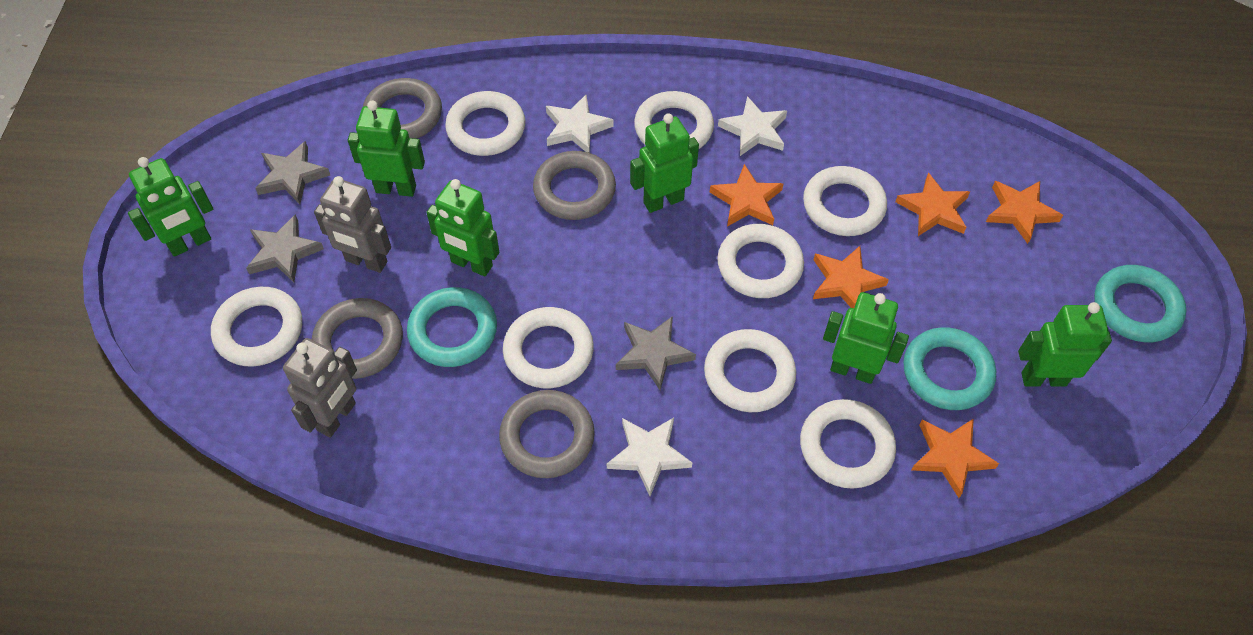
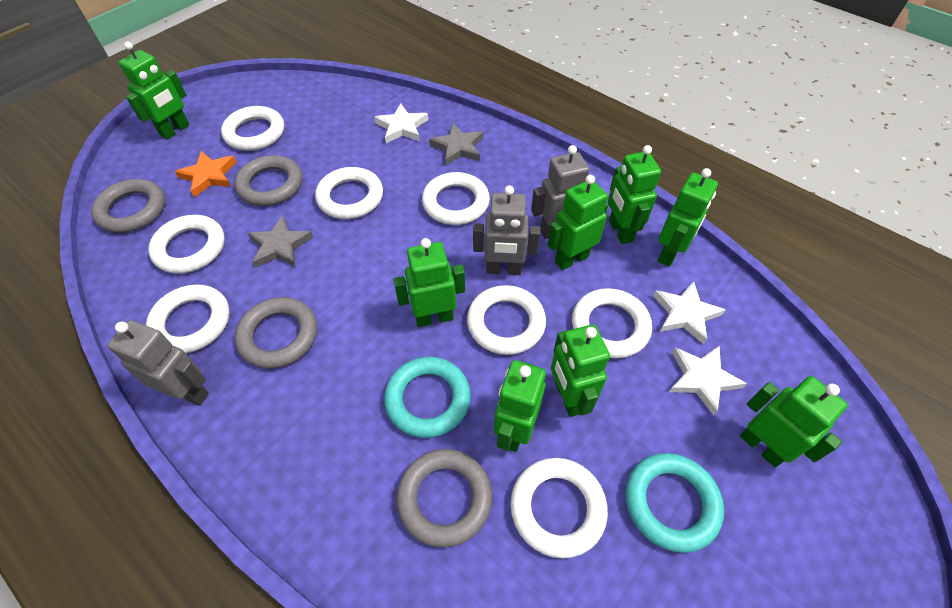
green robot: [128,157,213,257] [348,101,425,197] [426,179,499,277] [630,113,699,213] [823,292,909,384] [1018,302,1112,387] = 6 -> [119,41,190,140] [393,238,465,327] [494,360,546,452] [548,175,608,270] [551,324,610,417] [608,145,661,244] [658,168,718,267] [740,376,848,467] = 8
grey robot: [283,338,357,438] [314,176,391,273] = 2 -> [107,320,209,406] [473,185,540,275] [531,145,589,239] = 3
grey star: [246,214,324,282] [255,141,330,204] [616,316,696,390] = 3 -> [248,216,313,268] [429,123,483,166] = 2
orange star: [710,164,783,227] [813,246,889,308] [895,173,970,236] [912,418,999,498] [986,181,1063,244] = 5 -> [175,151,237,197] = 1
turquoise ring: [407,287,497,367] [903,327,996,410] [1094,265,1186,342] = 3 -> [384,357,471,438] [625,453,724,553] = 2

